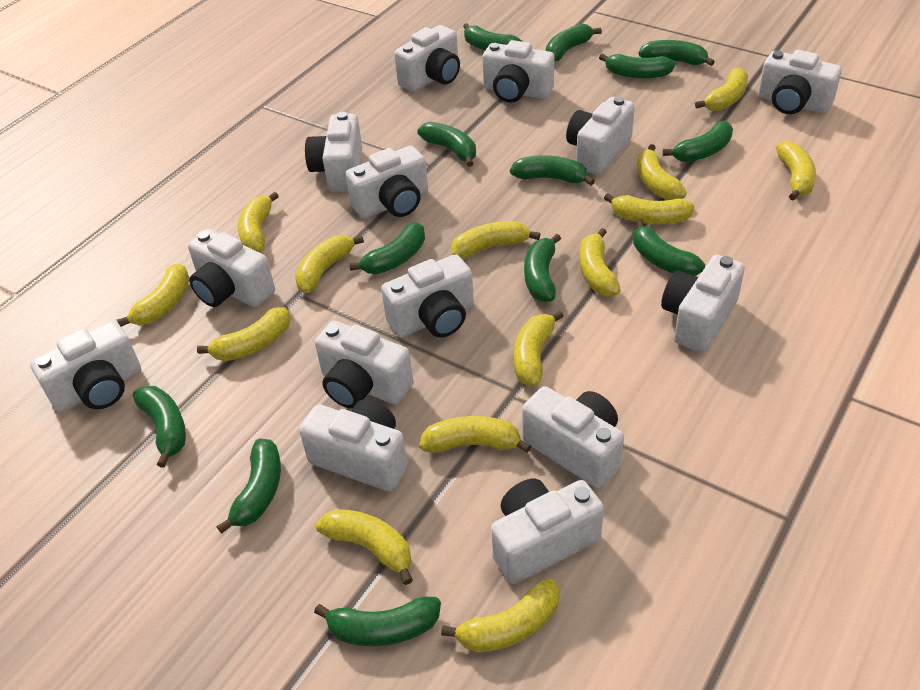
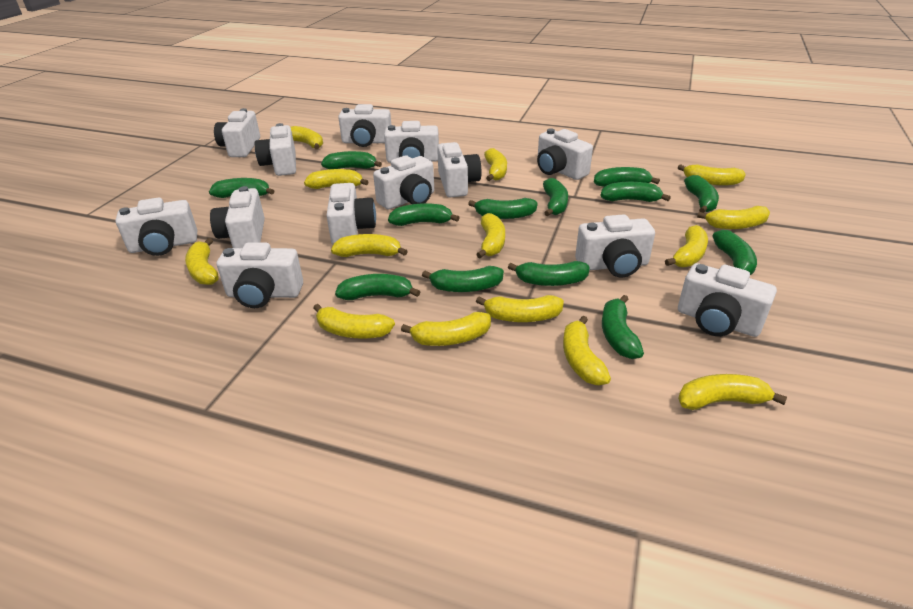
white camera: [30,321,141,412] [188,229,275,307] [299,399,408,492] [305,112,362,192] [315,321,413,409] [345,146,428,219] [381,254,474,337] [394,25,460,92] [482,40,555,103] [491,479,604,584] [522,386,624,489] [566,96,635,175] [661,255,745,353] [758,50,842,114] = 14 -> [115,197,197,256] [210,186,265,248] [214,108,260,157] [217,242,303,308] [255,123,296,176] [326,183,376,245] [338,104,391,147] [373,155,434,209] [384,121,439,163] [437,142,482,197] [537,128,593,180] [575,214,655,277] [678,263,777,337] = 13

